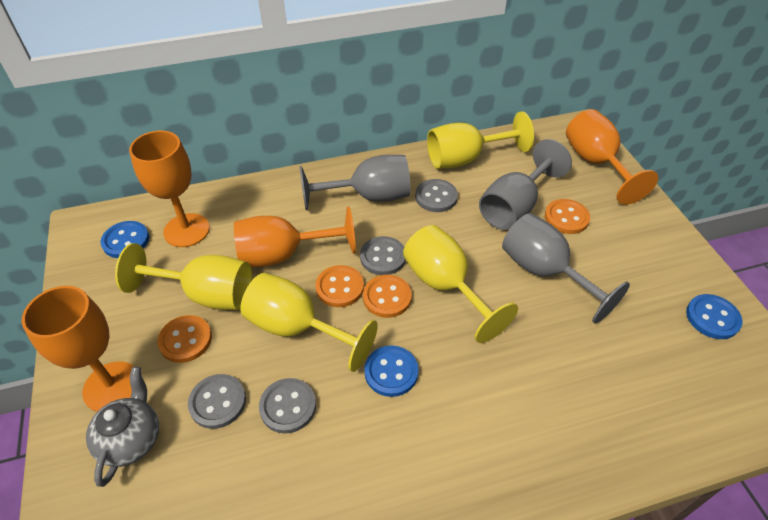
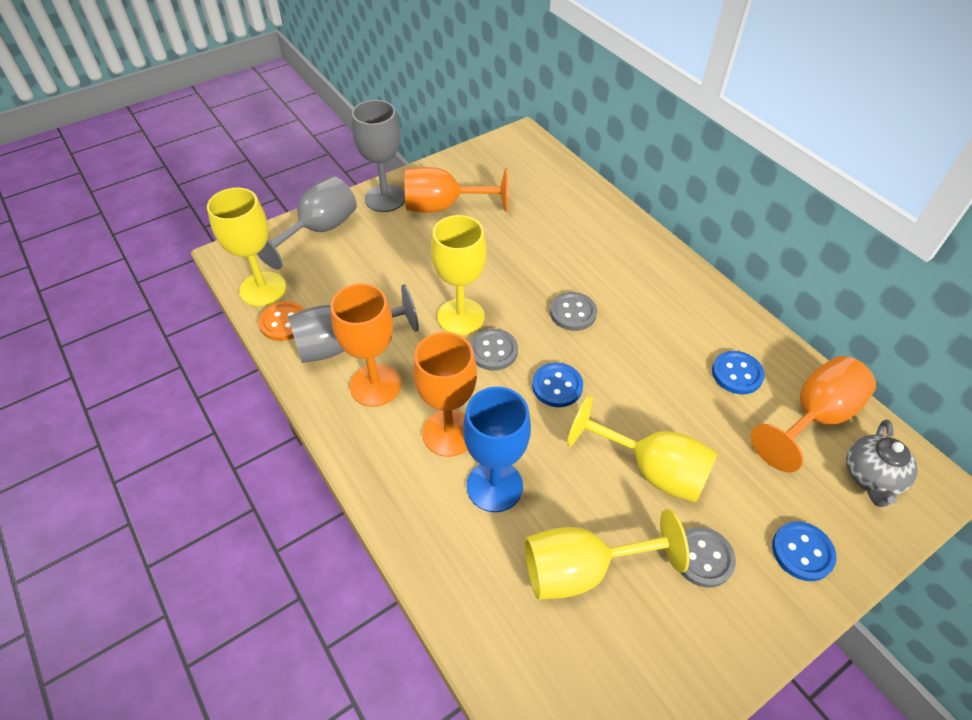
blue goblet: none = 0 -> [463,387,531,512] = 1
grey button: [188,374,246,429] [259,378,316,434] [360,236,406,275] [415,179,458,212] = 4 -> [470,329,518,371] [550,292,597,331] [681,527,736,588] = 3
orange button: [157,315,212,363] [315,265,364,307] [363,275,412,318] [545,199,590,234] = 4 -> [259,301,305,341] = 1

